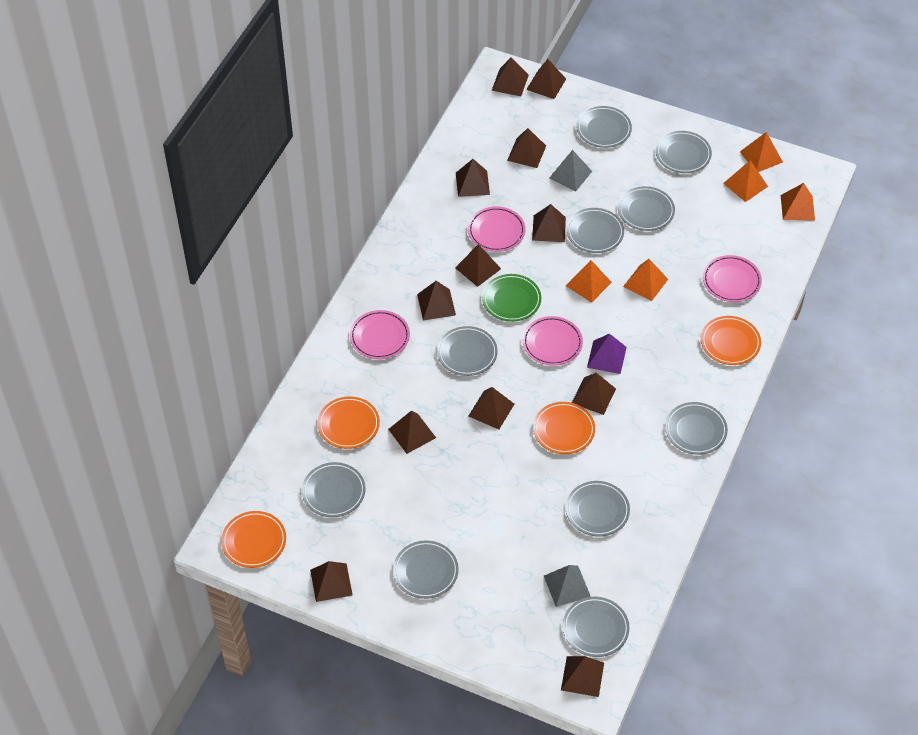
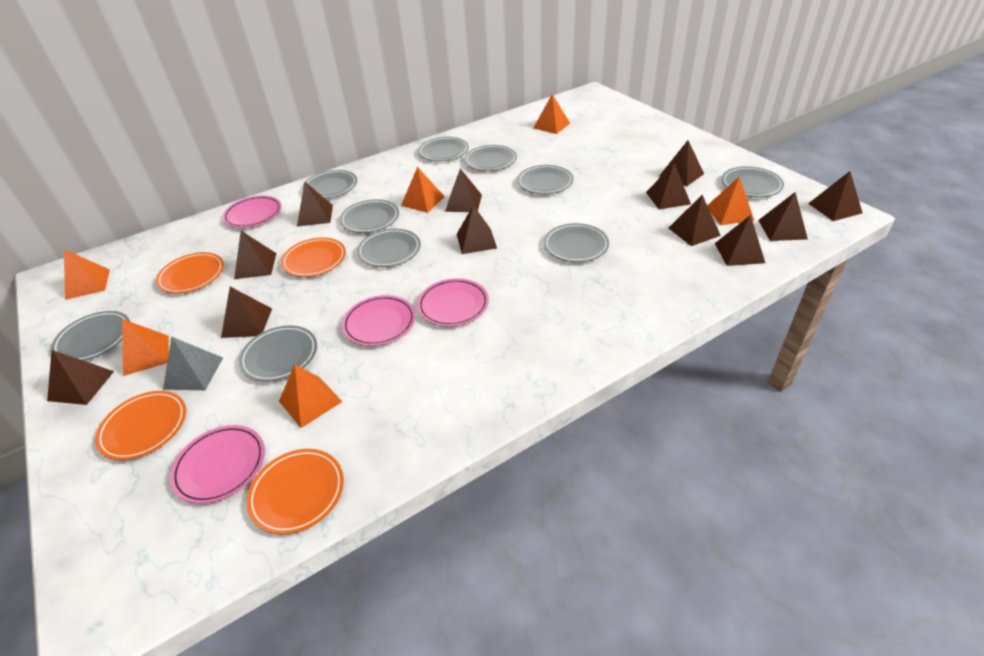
green plate: [482,274,541,322] = 1 -> none = 0
grey pyramid: [544,565,591,607] [549,150,592,191] = 2 -> [163,337,223,390] = 1
orange pyramid: [566,260,612,303] [623,259,668,301] [723,160,768,202] [740,132,783,172] [781,183,815,220] = 5 -> [64,249,110,300] [122,319,169,376] [279,365,342,428] [401,167,445,213] [533,94,570,134] [707,177,755,225] = 6
purple pyramid: [587,334,627,374] = 1 -> none = 0

